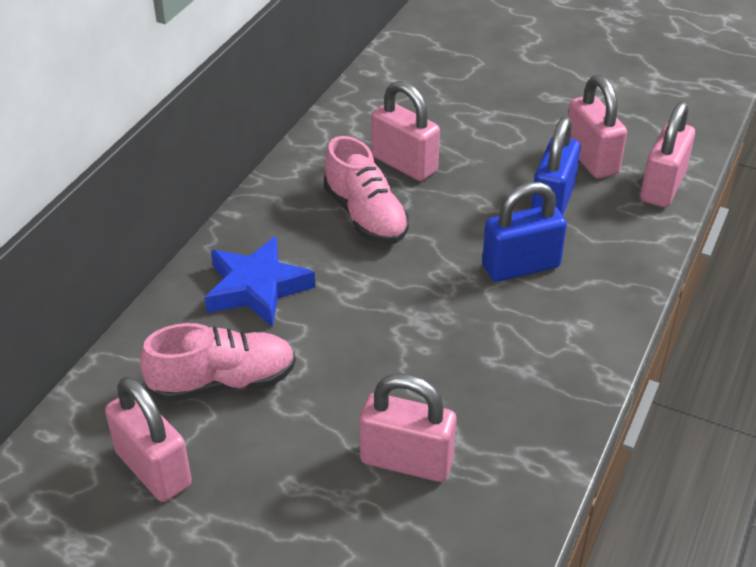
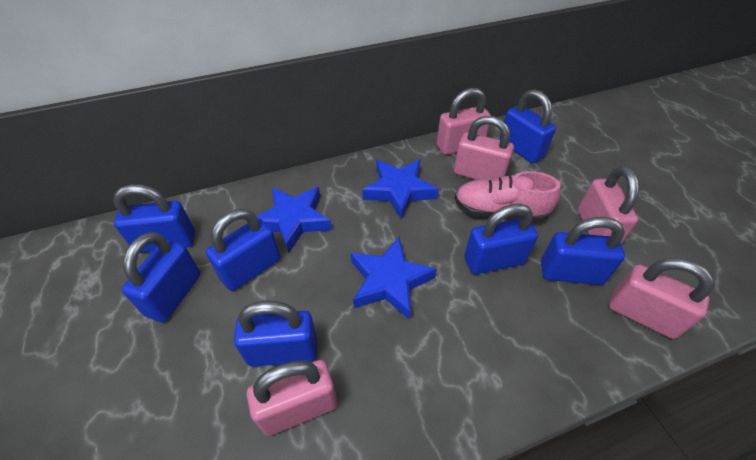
blue padlock: [482,182,567,282] [531,117,581,215] = 2 -> [113,184,195,253] [122,232,200,322] [206,209,280,291] [234,301,317,367] [464,204,538,274] [499,90,556,163] [541,217,625,285] = 7
blue star: [205,236,315,327] = 1 -> [256,187,332,253] [351,237,437,320] [362,159,439,219] = 3
pink shoe: [140,323,296,402] [324,136,409,244] = 2 -> [454,171,561,222] = 1

